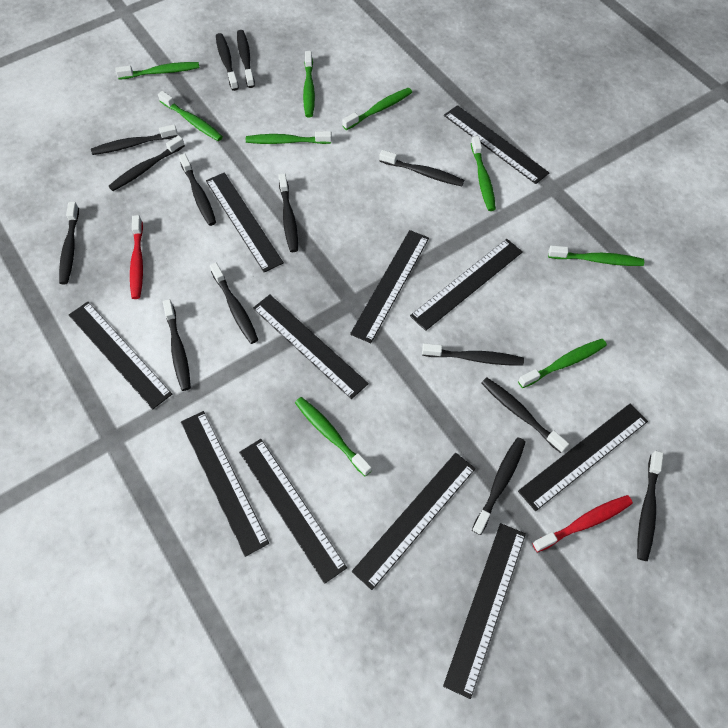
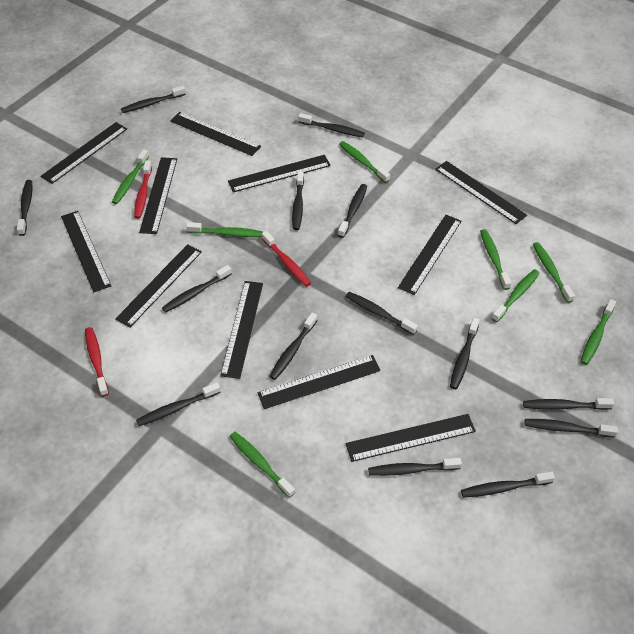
green toothbrush: [115,62,199,80] [158,91,223,141] [246,131,332,144] [295,397,372,476] [303,51,315,117] [342,88,412,130] [471,136,496,211] [518,339,607,388] [548,245,644,266] = 9 -> [112,149,149,204] [186,222,263,237] [230,432,295,498] [339,141,390,183] [480,229,511,290] [491,269,539,322] [533,242,575,303] [580,299,616,365] = 8
red toothbrush: [130,215,143,299] [532,495,633,552] = 2 -> [85,327,109,396] [134,160,152,219] [262,231,311,287] = 3

